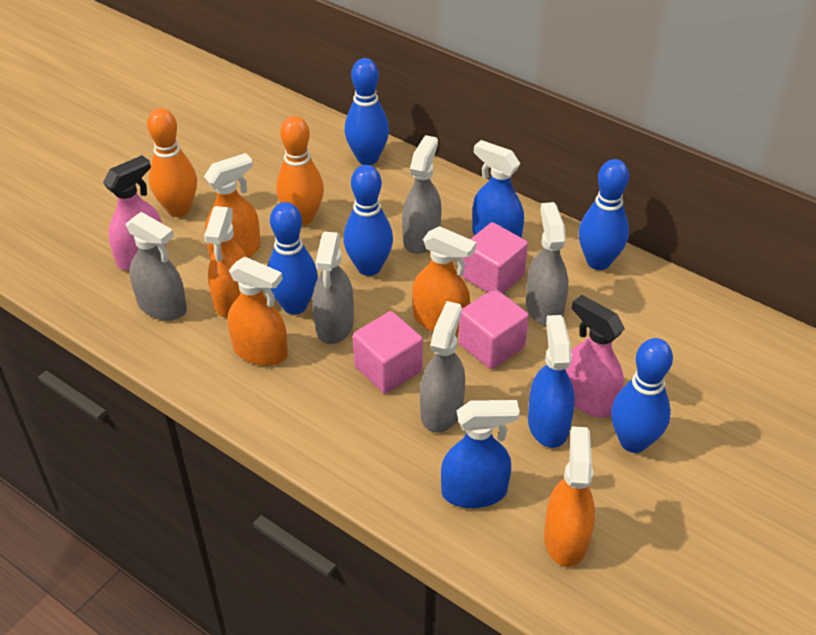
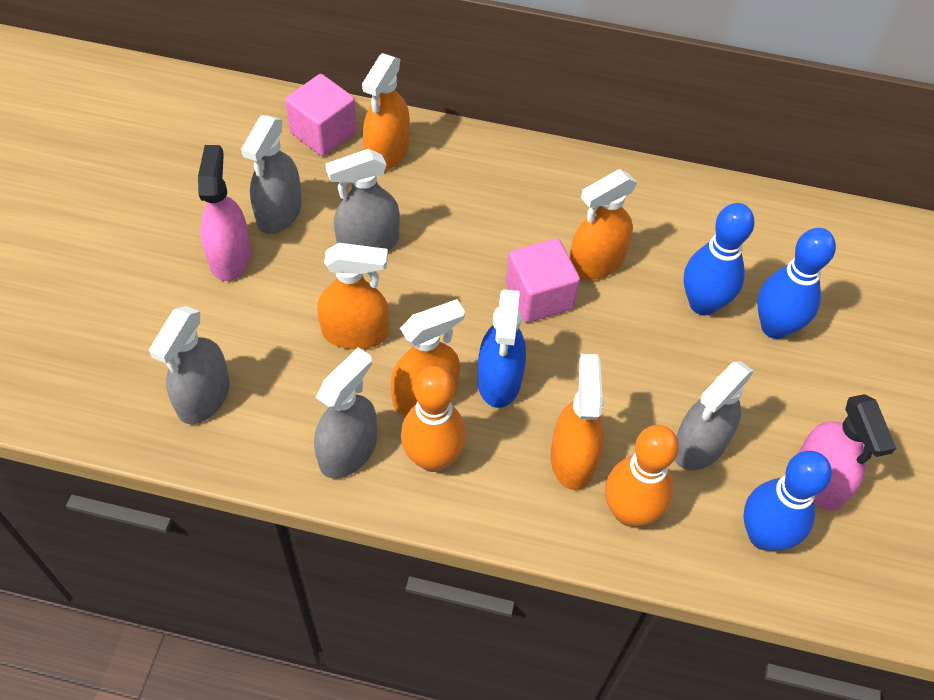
blue bowling pin: [267,202,318,314] [343,165,393,276] [345,58,389,165] [579,159,629,270] [611,338,673,453] = 5 -> [684,203,755,315] [743,451,832,551] [757,228,836,339] = 3
blue spray bottle: [441,400,520,508] [472,140,524,238] [528,315,575,448] = 3 -> [477,289,526,408] = 1
pink cube: [353,311,423,394] [458,289,529,369] [462,222,528,294] = 3 -> [285,74,357,156] [506,238,580,323] = 2

